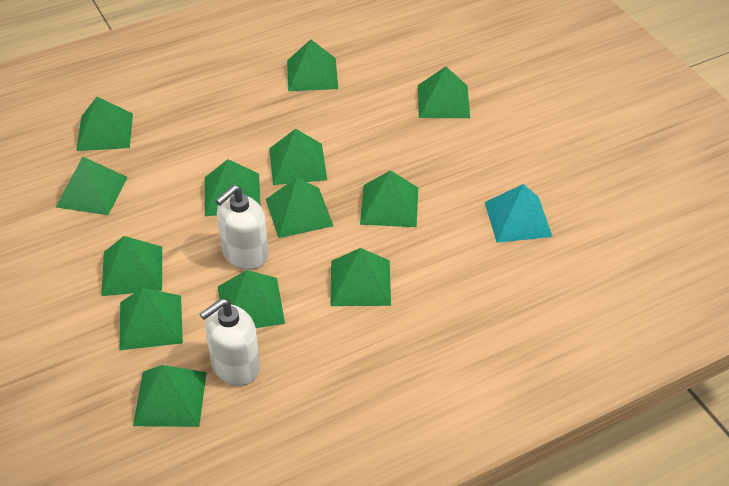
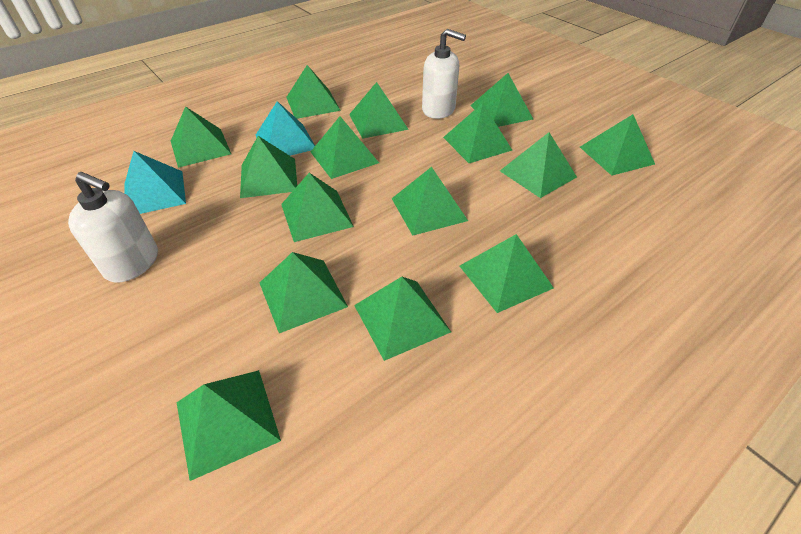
green pyramid: [56,157,128,215] [76,97,133,151] [101,236,162,296] [120,288,183,350] [133,365,207,427] [205,159,261,216] [218,270,285,328] [266,177,333,238] [269,129,327,185] [287,39,338,91] [331,248,391,306] [360,170,418,227] [418,67,470,118] = 13 -> [171,106,231,168] [176,370,281,481] [240,136,297,198] [260,252,348,333] [281,173,354,242] [286,65,341,119] [311,116,379,179] [349,82,409,139] [354,277,451,361] [392,167,468,235] [443,103,512,163] [460,234,554,313] [470,73,533,127] [500,132,577,198] [580,114,655,176] = 15
turquoise pyramid: [484,184,553,243] = 1 -> [124,151,186,214] [256,101,315,156] = 2

